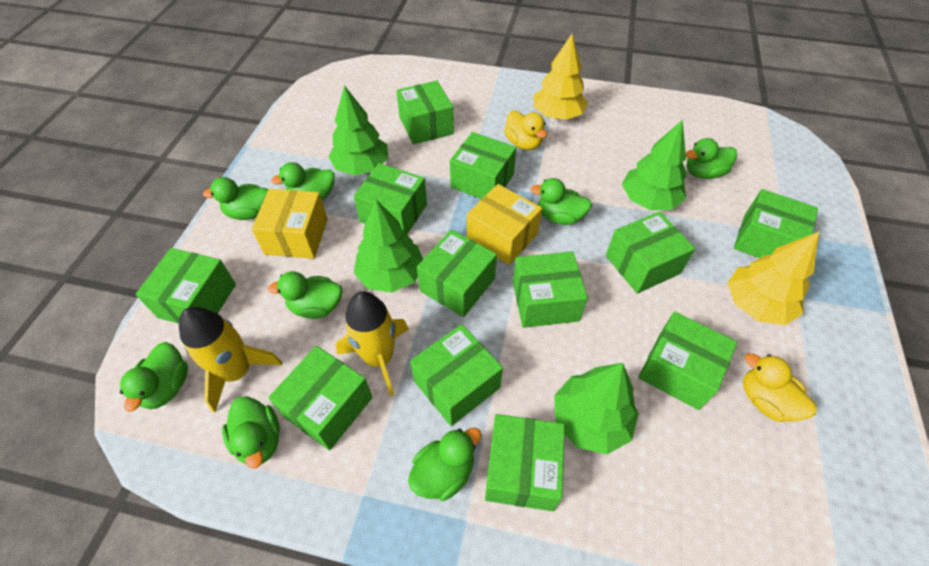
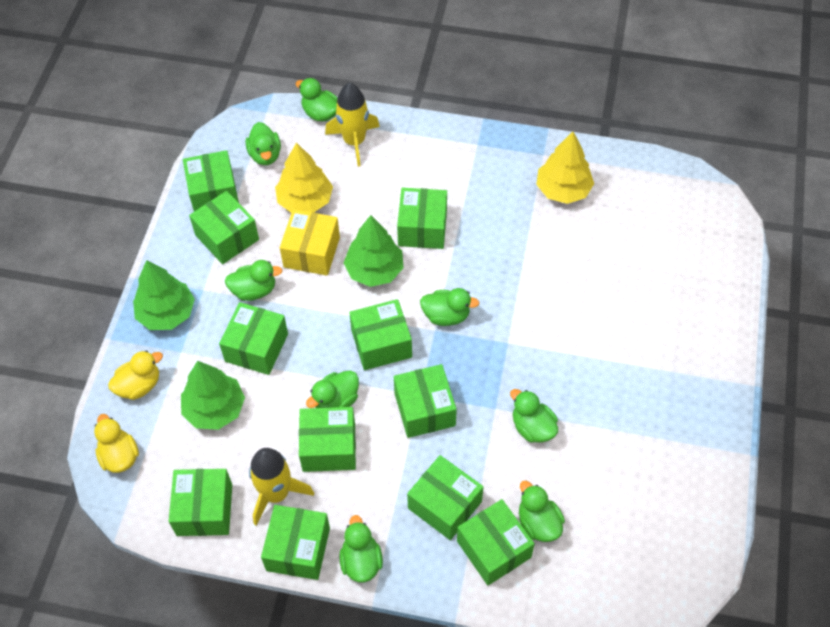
green box: [136,248,236,324] [268,346,373,450] [354,163,427,234] [396,81,454,145] [410,324,503,426] [417,230,497,317] [450,132,517,199] [485,414,565,511] [513,251,588,328] [606,211,695,294] [638,312,737,410] [734,189,818,258] = 12 -> [169,469,232,536] [183,150,239,211] [189,191,259,264] [219,302,288,375] [261,505,330,580] [299,407,356,472] [349,299,412,370] [394,364,457,438] [397,188,447,249] [407,455,483,540] [457,499,535,585] = 11
green tree: [329,85,388,175] [354,199,423,293] [554,363,639,454] [622,120,687,210] = 4 -> [133,260,195,330] [181,361,245,430] [344,215,403,287] = 3
yellow box: [252,189,328,259] [467,184,542,265] = 2 -> [280,209,340,276] = 1

